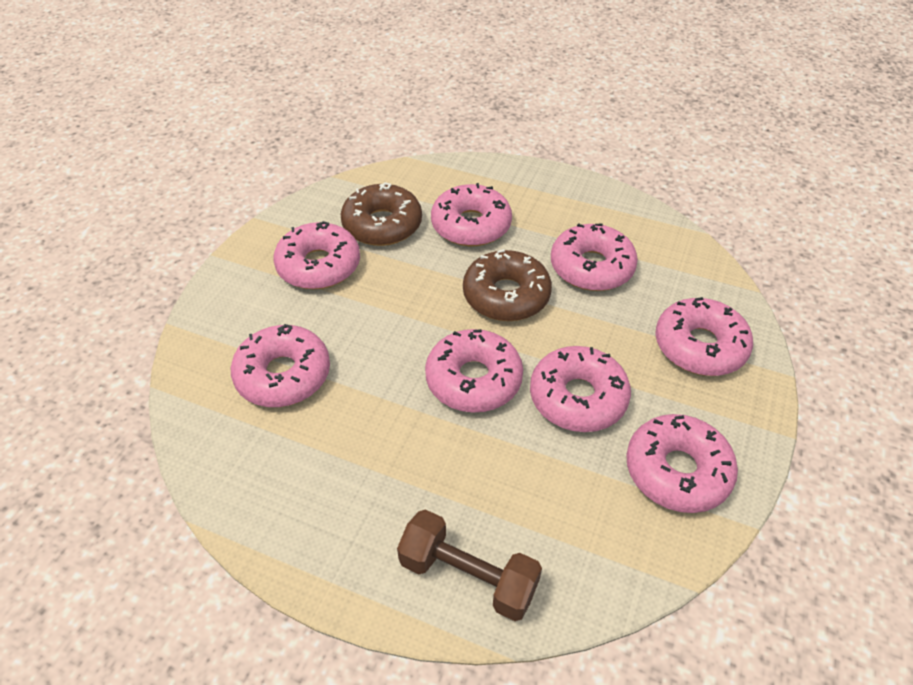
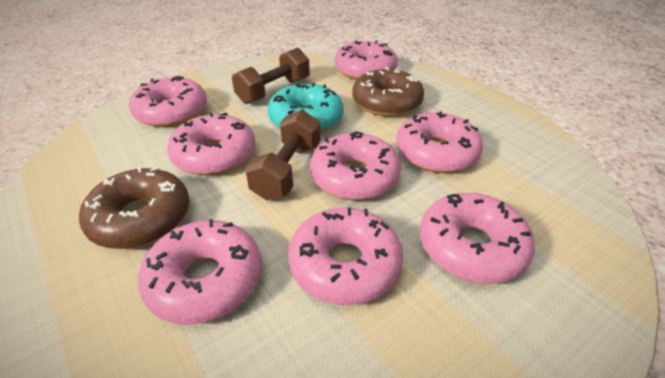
brown dumbbell: [397,509,542,621] = 1 -> [232,48,310,104] [245,110,321,200] = 2
turquoise donut: none = 0 -> [268,83,343,133] = 1

